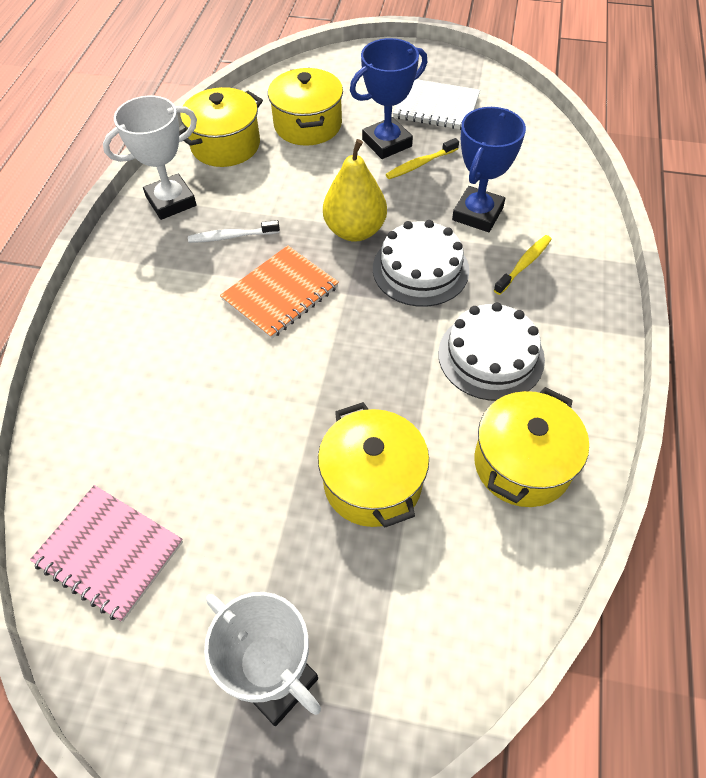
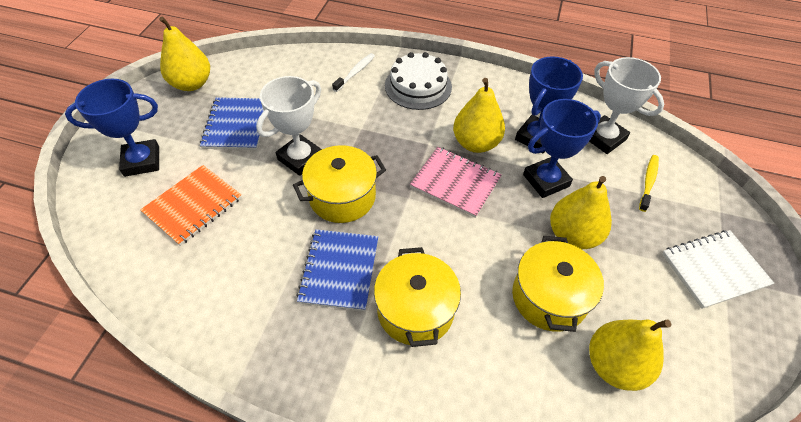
blue notebook: none = 0 -> [200,97,264,150] [296,229,378,311] = 2
blue trophy: [350,38,427,159] [452,107,526,232] = 2 -> [65,79,159,177] [515,56,583,154] [523,99,601,198] = 3
white cake: [373,220,469,307] [438,302,545,401] = 2 -> [385,52,452,110] = 1
yellow pear: [323,139,387,242] = 1 -> [159,16,210,91] [453,78,505,153] [550,176,612,249] [589,319,671,391] = 4
yellow pot: [179,87,263,167] [268,68,343,146] [318,402,429,528] [474,387,589,507] = 4 -> [293,145,386,223] [374,247,461,347] [512,236,604,332] = 3
yellow toothbrush: [386,138,459,179] [494,235,552,295] = 2 -> [639,155,659,212] = 1

